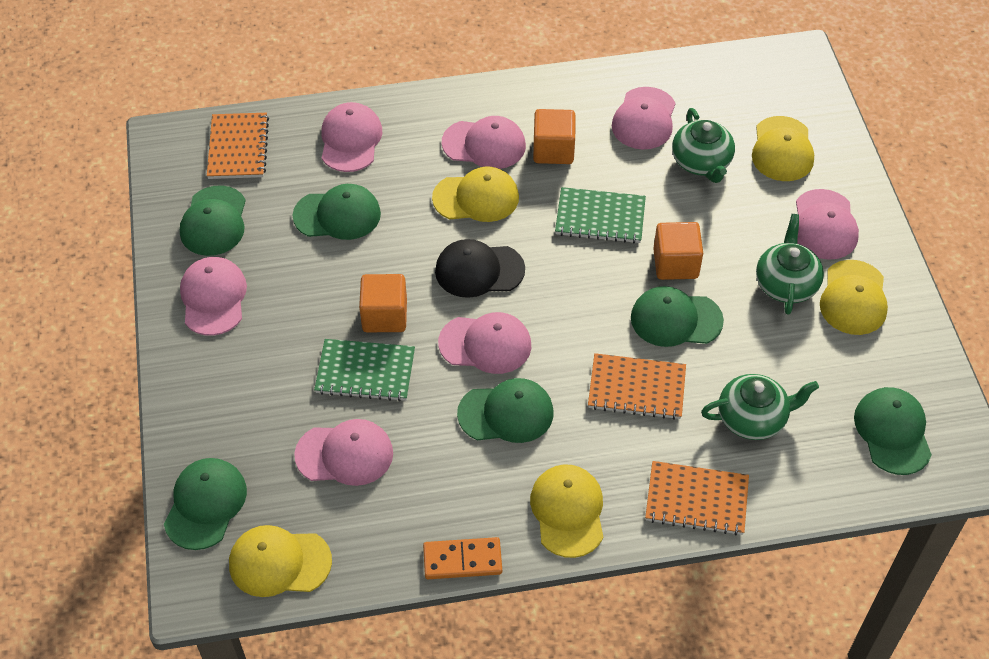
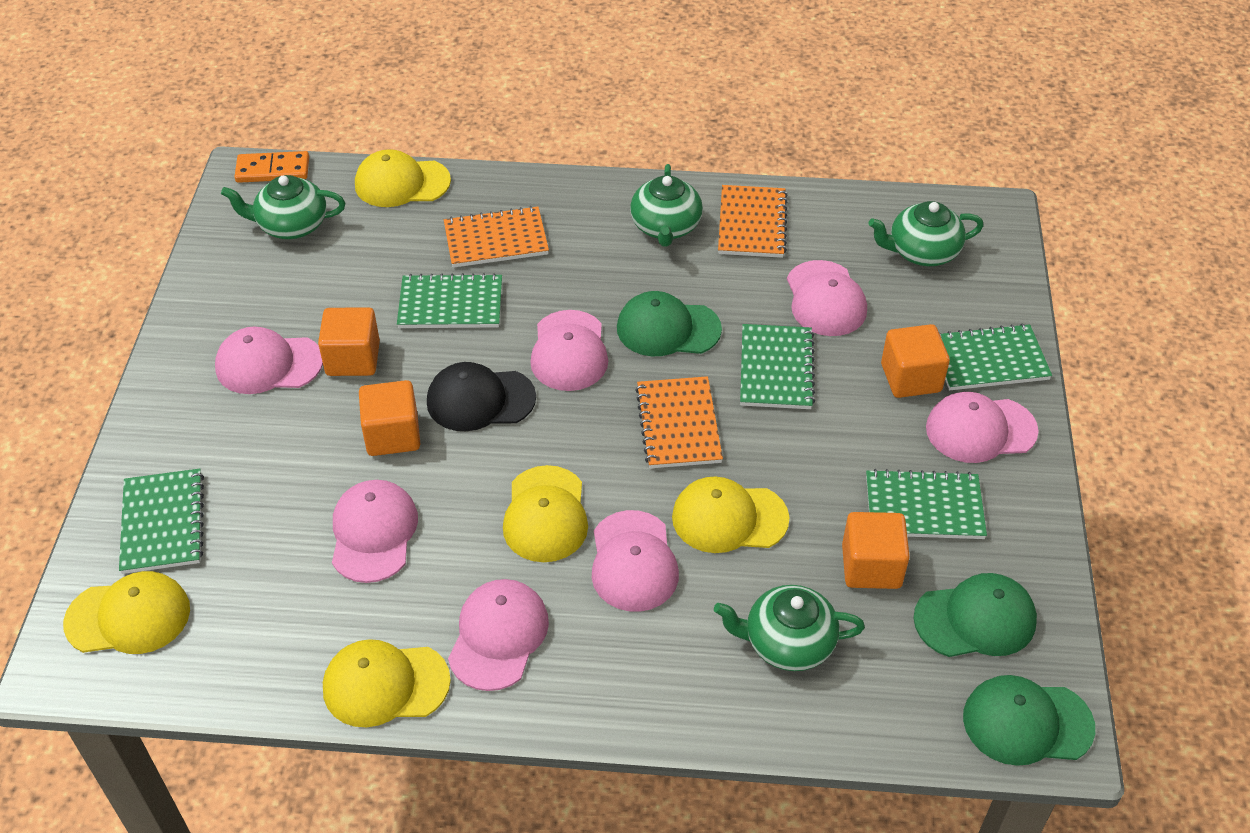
green cap: [164,458,247,550] [180,185,246,256] [293,184,381,240] [457,378,554,443] [631,286,724,347] [854,387,932,475] = 6 -> [617,291,722,356] [914,573,1037,657] [963,675,1095,766] = 3
green notebook: [314,339,415,402] [555,187,646,243] = 2 -> [119,469,204,574] [397,273,502,328] [740,324,815,409] [866,469,987,539] [939,324,1052,390] = 5
green teapot: [672,108,735,183] [701,374,819,440] [756,214,824,315] = 3 -> [221,175,345,239] [630,164,703,247] [714,585,865,671] [868,201,984,266] = 4
orange cube: [359,274,407,332] [533,109,576,164] [653,222,703,280] = 3 -> [318,307,380,376] [359,380,420,456] [842,512,910,589] [881,324,950,398] = 4

